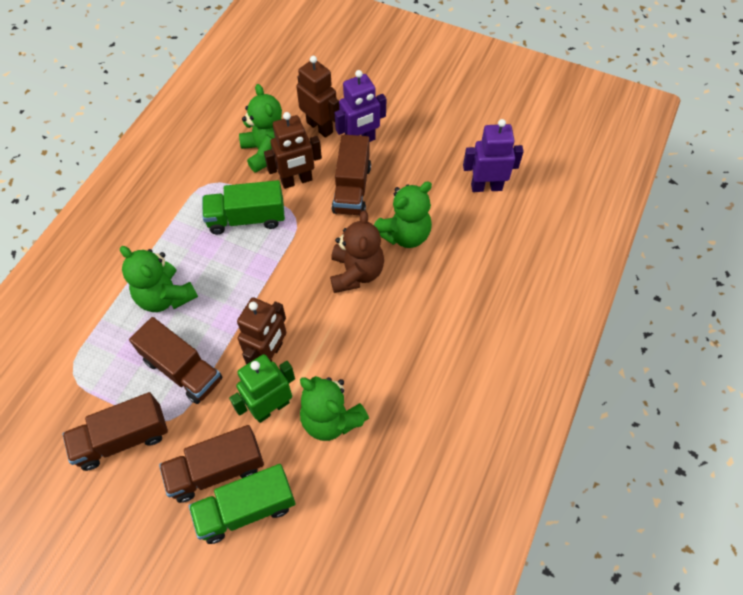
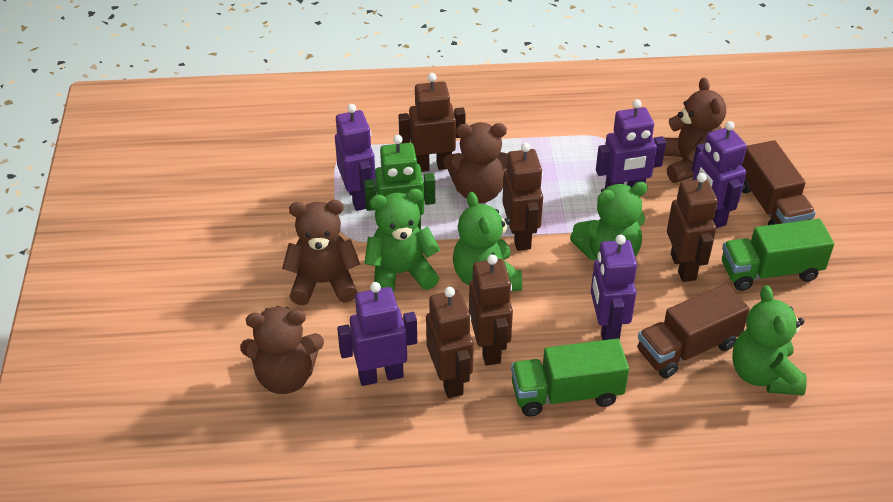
brown robot: [237,297,286,365] [264,112,322,189] [296,56,339,138] = 3 -> [398,73,466,172] [426,287,474,398] [469,254,513,365] [502,142,543,251] [667,173,718,282] = 5
brown teddy bear: [330,211,384,293] = 1 -> [240,306,324,394] [282,200,360,305] [443,122,508,203] [664,77,726,183] = 4
brown truck: [62,392,168,471] [129,317,222,404] [159,425,264,503] [332,134,371,215] = 4 -> [637,284,750,378] [741,140,816,225] = 2
purple robot: [335,70,386,142] [463,119,524,192] = 2 -> [335,104,376,211] [337,282,417,386] [591,235,637,340] [596,99,666,187] [692,121,747,228] = 5

